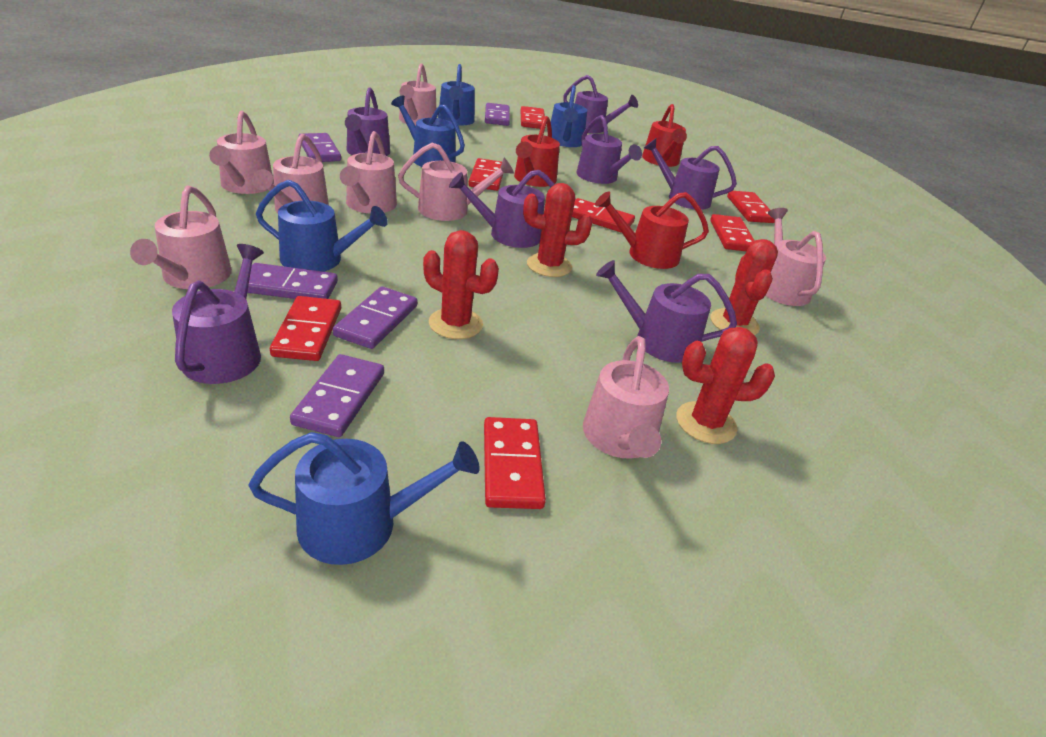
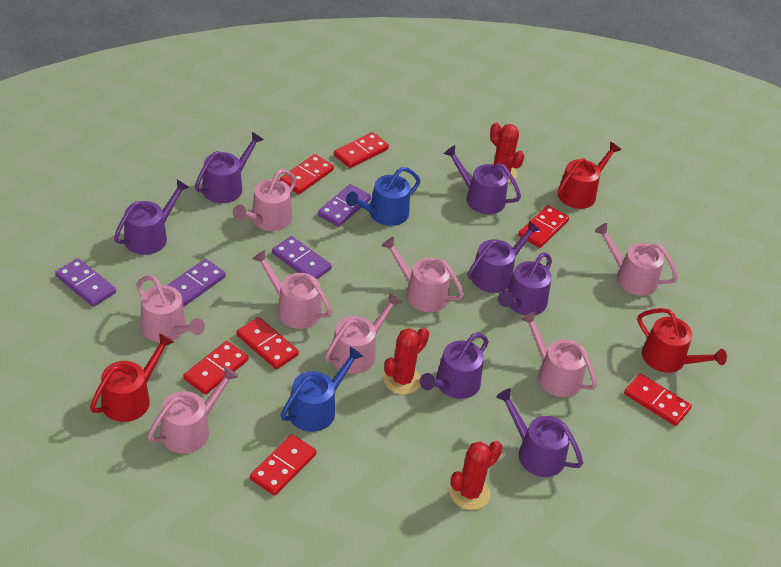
blue watering can: [248,432,480,565] [256,180,388,272] [391,95,465,167] [438,64,475,125] [551,85,587,147] = 5 -> [281,347,364,432] [346,167,421,226] = 2
purple domino: [247,263,338,299] [290,354,384,437] [299,133,341,162] [333,287,417,349] [485,103,510,126] = 5 -> [55,258,116,307] [168,259,226,306] [272,236,332,279] [318,184,371,227] = 4
red cactus: [423,230,499,339] [523,183,592,277] [676,327,775,444] [711,239,778,335] = 4 -> [383,327,429,395] [449,441,502,510] [490,123,524,183] = 3

